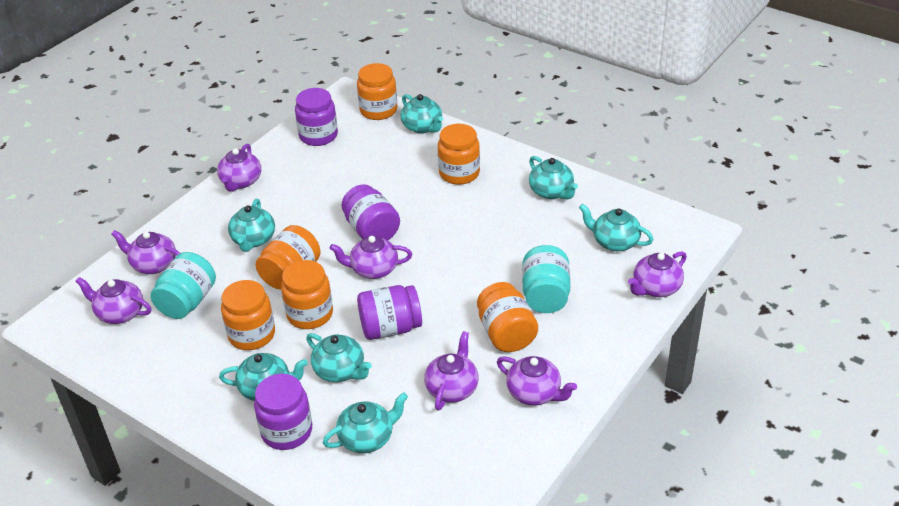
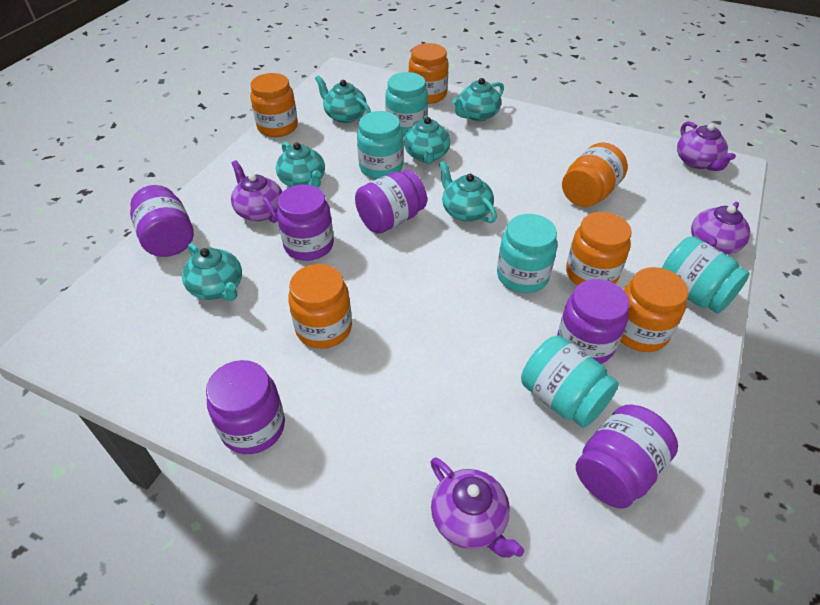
purple jar: [254,374,312,450] [295,88,338,146] [342,184,400,240] [357,285,422,340] = 4 -> [130,185,194,257] [206,360,285,454] [277,184,334,261] [355,170,427,234] [557,279,629,364] [576,404,678,509] = 6
purple teapot: [75,277,151,324] [111,230,180,274] [217,144,261,192] [330,236,412,279] [424,331,479,411] [497,356,577,406] [628,251,687,297] = 7 -> [231,160,282,223] [430,457,524,558] [677,121,736,171] [691,202,751,255] = 4
turquoise jar: [151,252,216,319] [522,245,570,313] = 2 -> [357,111,403,179] [385,72,428,136] [497,214,558,293] [521,336,619,428] [662,236,750,313] = 5
turquoise teapot: [219,353,308,401] [228,199,275,252] [306,333,372,382] [323,392,408,453] [401,94,443,133] [529,156,578,199] [579,204,654,251] = 7 -> [182,243,242,301] [276,142,325,188] [315,76,371,123] [404,115,450,164] [439,161,497,223] [452,78,504,121] = 6

